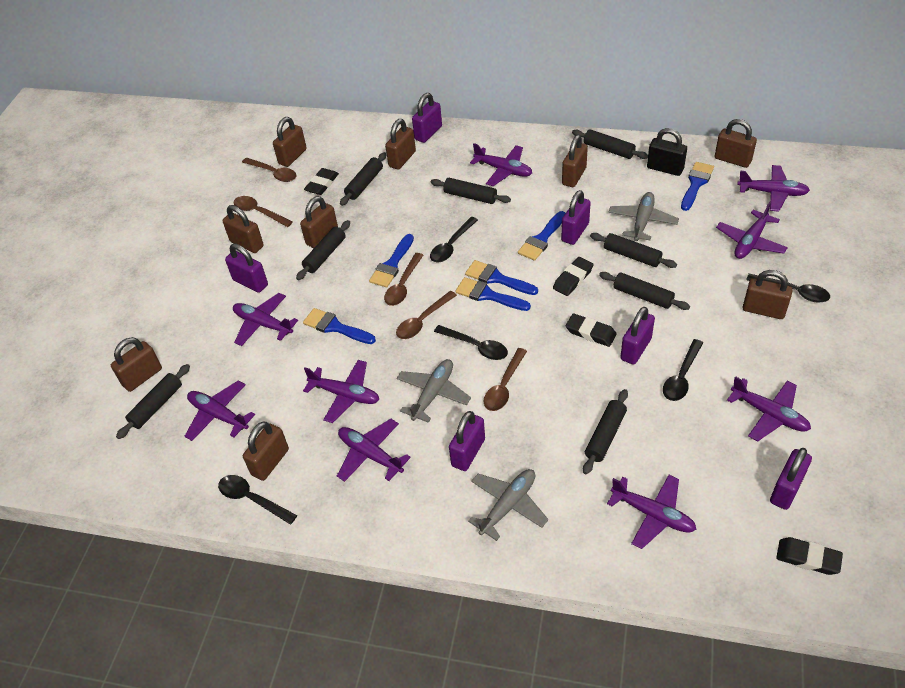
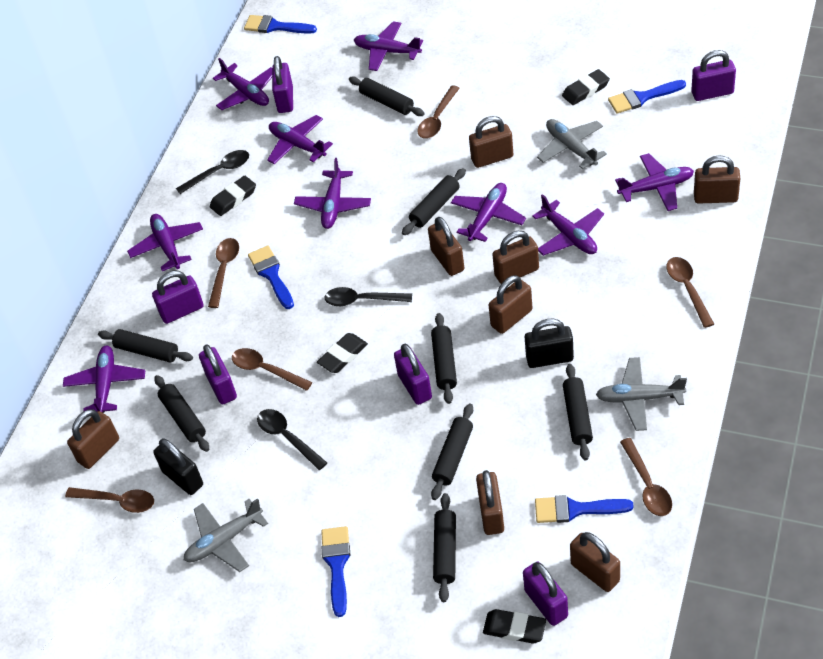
black padlock: [647,128,687,176] = 1 -> [153,439,203,495] [525,319,574,368] = 2
black spoon: [218,475,297,525] [430,217,478,262] [434,325,508,360] [663,339,703,401] [746,274,830,303] = 5 -> [176,150,249,194] [257,409,327,470] [324,287,412,306] = 3
blue brush: [303,308,376,344] [369,234,414,287] [455,277,531,311] [465,260,538,295] [518,211,565,261] [681,162,714,211] = 6 -> [244,15,317,34] [248,245,294,309] [321,526,350,617] [535,495,634,523] [608,80,686,114] = 5
brown padlock: [111,337,162,392] [223,205,264,253] [243,421,289,481] [273,117,307,167] [300,196,338,248] [385,119,416,170] [562,135,588,187] [715,119,757,168] [743,270,793,319] = 9 -> [67,409,119,469] [428,217,464,276] [469,116,514,168] [476,470,504,535] [489,275,532,334] [492,231,539,284] [570,532,620,592] [694,156,740,204] = 8
brown spoon: [234,196,292,227] [242,158,296,182] [384,253,423,306] [396,291,457,339] [484,348,527,411] = 5 -> [65,487,154,513] [208,238,239,308] [232,348,312,391] [417,85,460,139] [620,438,672,516] [666,257,714,328] = 6

